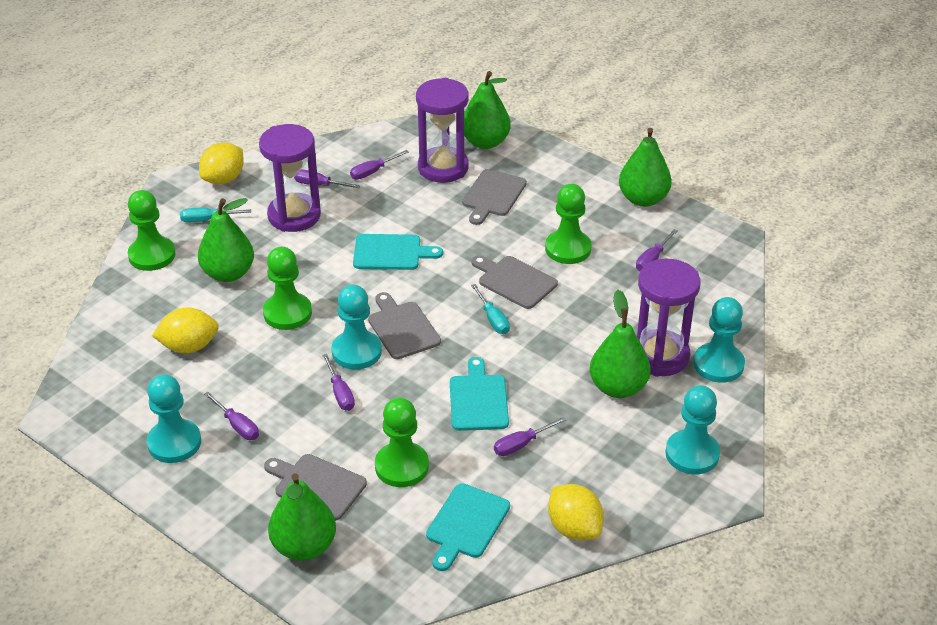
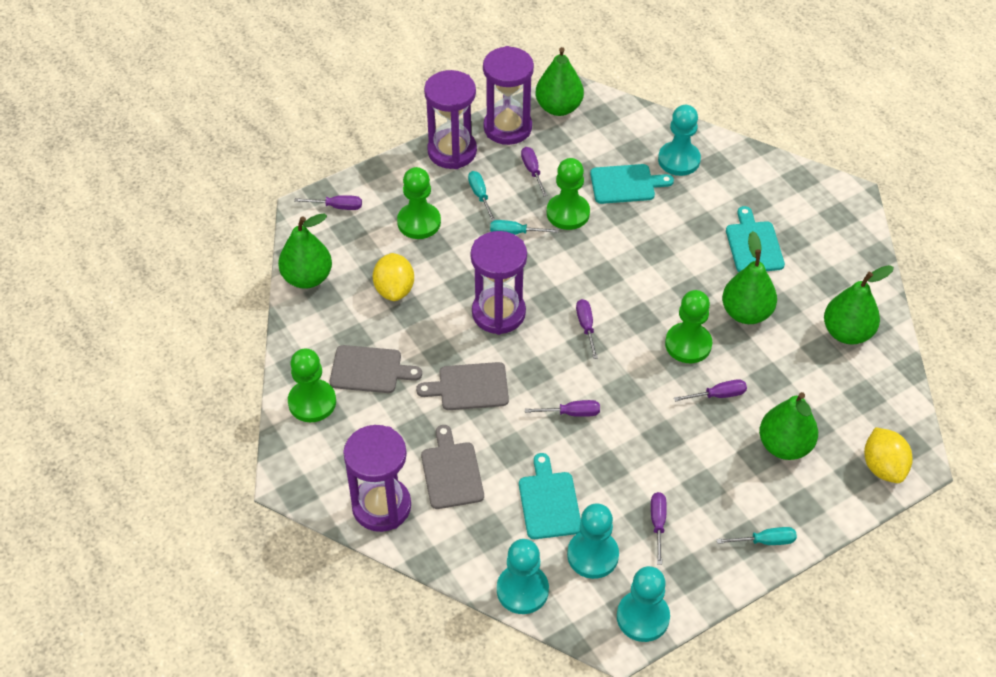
grey cutting board: [264,454,367,520] [368,292,441,359] [462,169,527,225] [472,255,558,309] = 4 -> [330,345,422,393] [416,362,509,410] [421,425,484,509] = 3
purple hourglass: [259,124,321,232] [416,78,469,183] [637,259,700,377] = 3 -> [343,425,411,532] [424,70,477,169] [471,231,527,335] [483,46,534,145] = 4
turquoise screwdriver: [180,208,251,223] [471,284,510,334] = 2 -> [468,171,495,222] [490,220,559,235] [716,527,797,545] = 3
yellow lemon: [152,307,219,353] [199,142,244,184] [548,484,604,541] = 3 -> [373,253,414,301] [864,427,913,483] = 2

